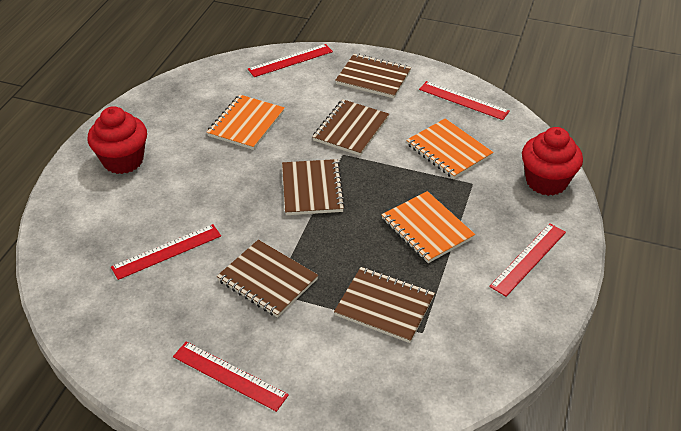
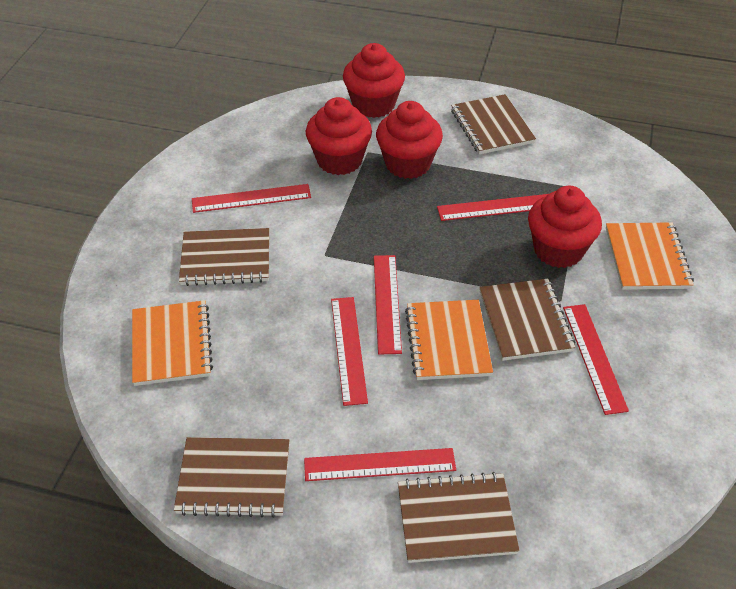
red cupcake: [88,106,147,174] [522,127,583,196] = 2 -> [306,97,372,175] [343,43,405,118] [376,101,443,179] [528,186,602,268] = 4
red ruler: [111,224,221,280] [173,342,289,412] [248,44,333,77] [419,81,510,120] [489,223,566,297] = 5 -> [192,184,311,213] [304,448,456,481] [331,297,368,406] [374,255,402,354] [437,194,548,221] [563,304,629,415] = 6

